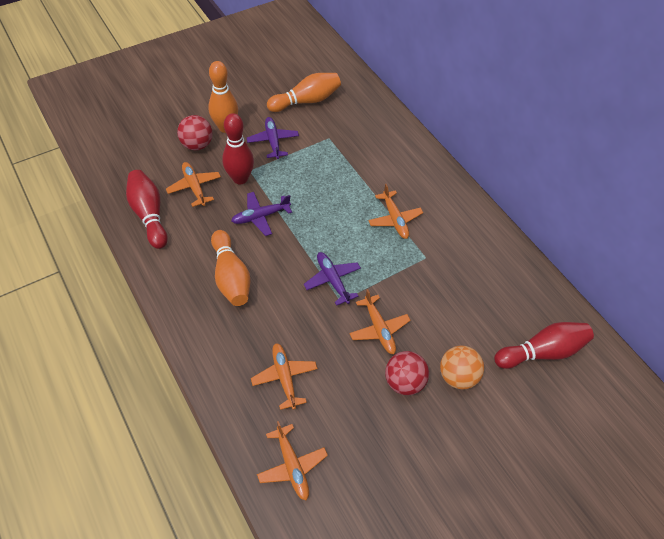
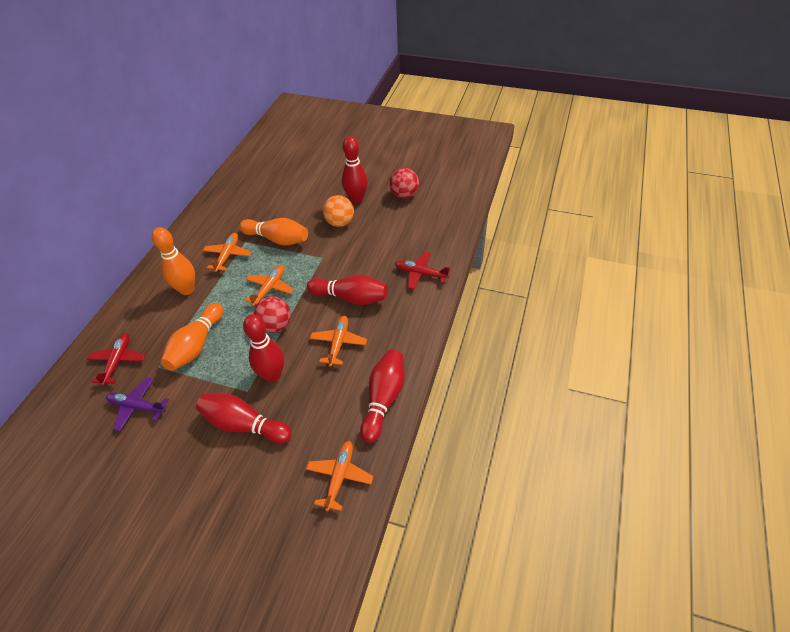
orange plane: [166,162,221,207] [251,343,317,410] [257,421,328,500] [349,289,411,354] [368,184,423,239] = 5 -> [203,233,251,272] [245,265,294,306] [306,441,373,511] [310,316,367,367] = 4
purple plane: [231,192,292,236] [247,117,299,159] [304,252,361,306] = 3 -> [106,377,169,431] = 1
red bowling pin: [126,170,168,249] [222,113,254,184] [494,322,594,369] = 3 -> [196,394,292,443] [243,314,284,382] [307,275,388,305] [342,136,368,203] [360,350,405,443] = 5
red plane: none = 0 -> [87,333,145,386] [395,252,450,289] = 2

